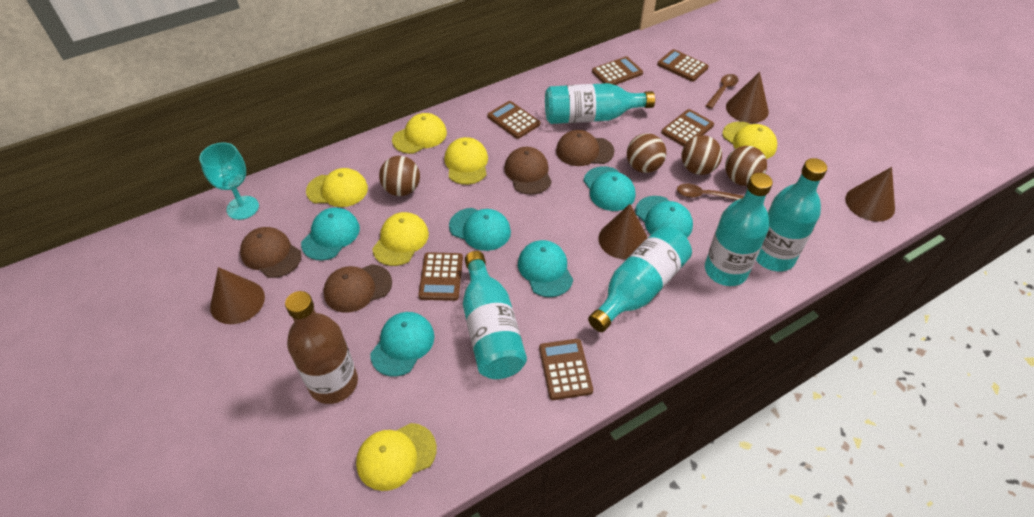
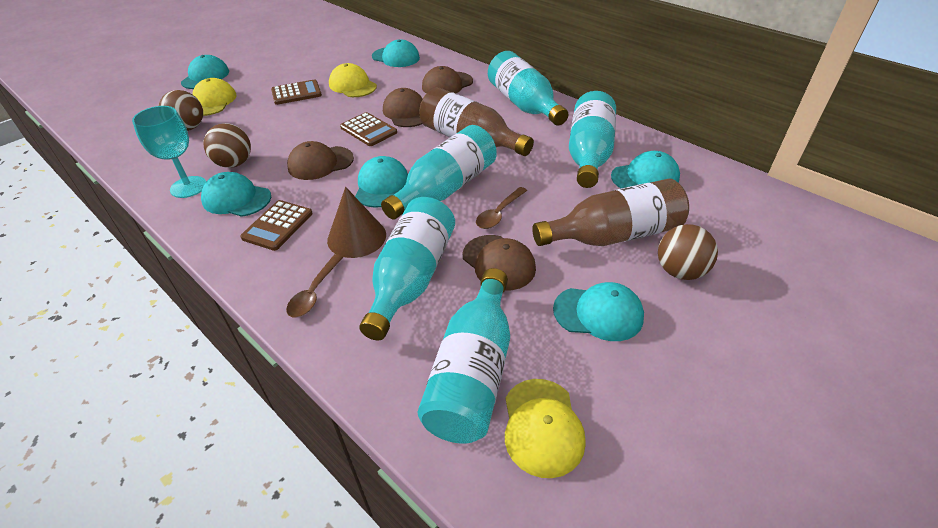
brown ball: [379,156,420,196] [627,133,666,173] [682,135,722,175] [725,146,767,186] = 4 -> [159,90,203,131] [203,123,251,168] [658,224,718,280] = 3
brown bottle: [285,291,358,404] = 1 -> [419,87,534,156] [532,179,689,246] = 2
brown calculator: [418,252,463,301] [487,101,540,139] [539,339,593,400] [592,56,643,85] [657,49,709,82] [661,109,714,146] = 6 -> [240,200,313,251] [271,79,322,105] [340,112,397,146] = 3
brown cone: [210,267,265,324] [599,204,647,259] [726,72,769,123] [845,167,895,221] = 4 -> [327,187,386,258] = 1
yellow cap: [306,168,368,207] [356,423,437,491] [372,212,429,266] [392,113,447,154] [444,137,488,185] [722,122,777,159] = 6 -> [192,78,237,116] [329,63,377,97] [505,379,586,478] = 3

